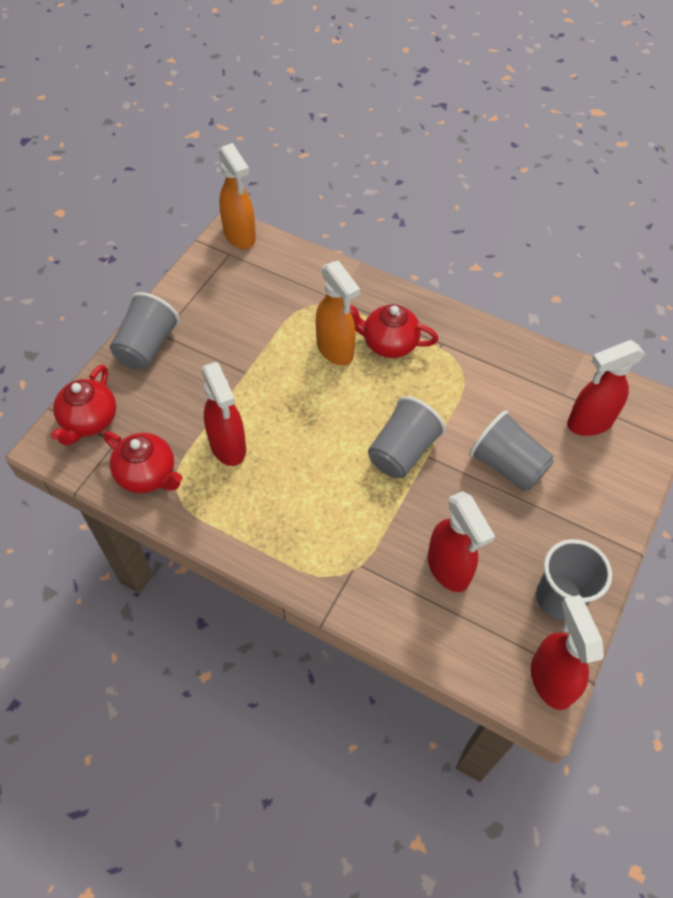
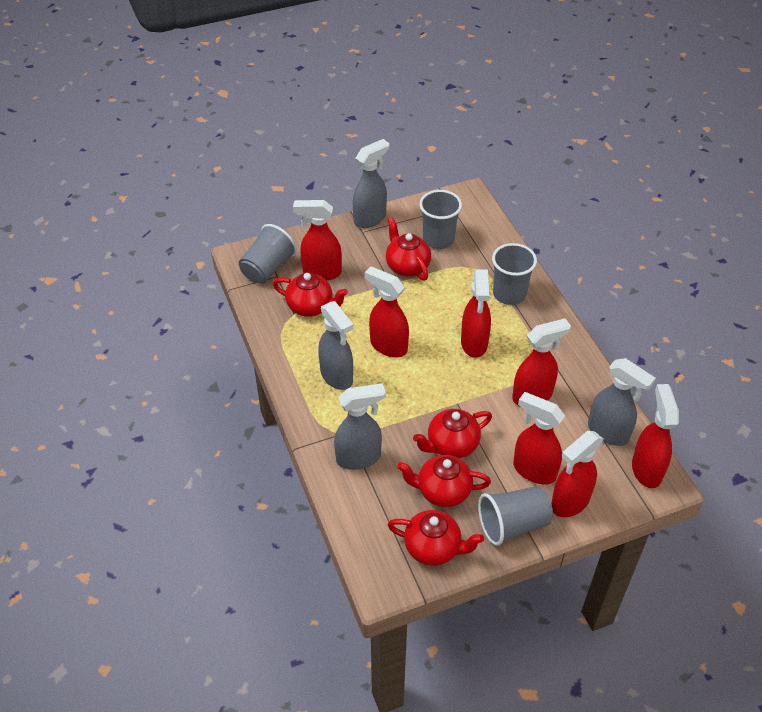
grey spray bottle: none = 0 -> [318,301,353,390] [334,383,386,470] [353,139,389,228] [588,358,656,446] = 4
orange spray bottle: [218,143,256,249] [316,261,360,365] = 2 -> none = 0
red spray bottle: [201,362,246,466] [428,491,495,592] [531,595,604,710] [567,340,645,436] = 4 -> [293,200,342,280] [365,267,409,357] [461,269,491,358] [512,318,571,406] [513,392,565,484] [551,431,603,517] [632,384,679,488] = 7
red teapot: [51,365,116,446] [103,431,182,493] [350,304,438,358] = 3 -> [273,272,348,317] [386,218,431,281] [388,510,484,566] [397,455,491,507] [413,409,492,458] = 5

